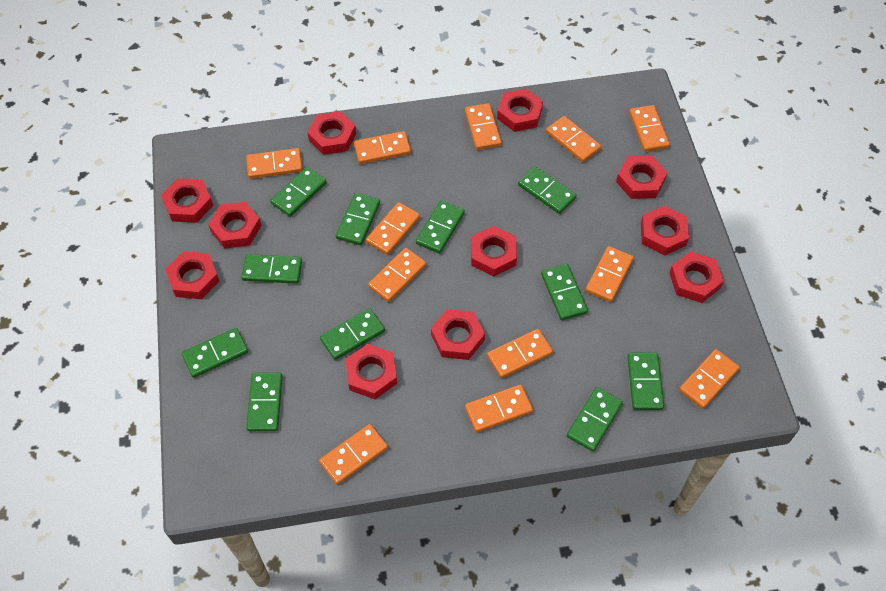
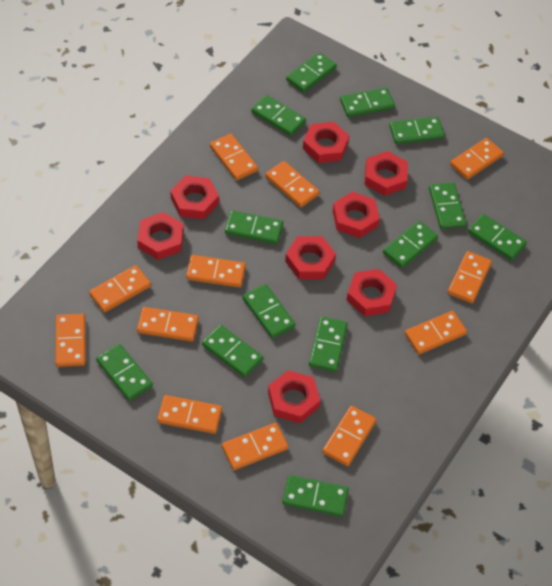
green domino: [182,328,248,378] [241,254,302,284] [246,373,283,431] [270,167,327,217] [320,308,385,360] [336,193,380,245] [416,200,465,254] [518,166,576,214] [541,264,588,320] [567,387,623,452] [627,352,664,410] = 11 -> [96,344,153,401] [202,325,263,377] [225,210,283,244] [243,284,295,339] [251,95,306,136] [282,475,349,517] [286,52,337,93] [309,317,348,372] [340,88,395,117] [383,221,438,268] [389,117,445,144] [429,182,466,229] [468,214,527,261] = 13
red nut: [161,178,213,223] [165,251,219,299] [208,202,262,249] [307,111,356,155] [345,344,397,399] [431,309,485,360] [471,226,517,276] [497,88,543,132] [616,156,668,199] [641,206,689,255] [669,251,724,303] = 11 -> [137,212,184,260] [171,176,219,219] [268,370,320,423] [285,236,336,279] [303,122,349,163] [333,192,380,238] [347,269,397,316] [365,151,408,196] = 8

